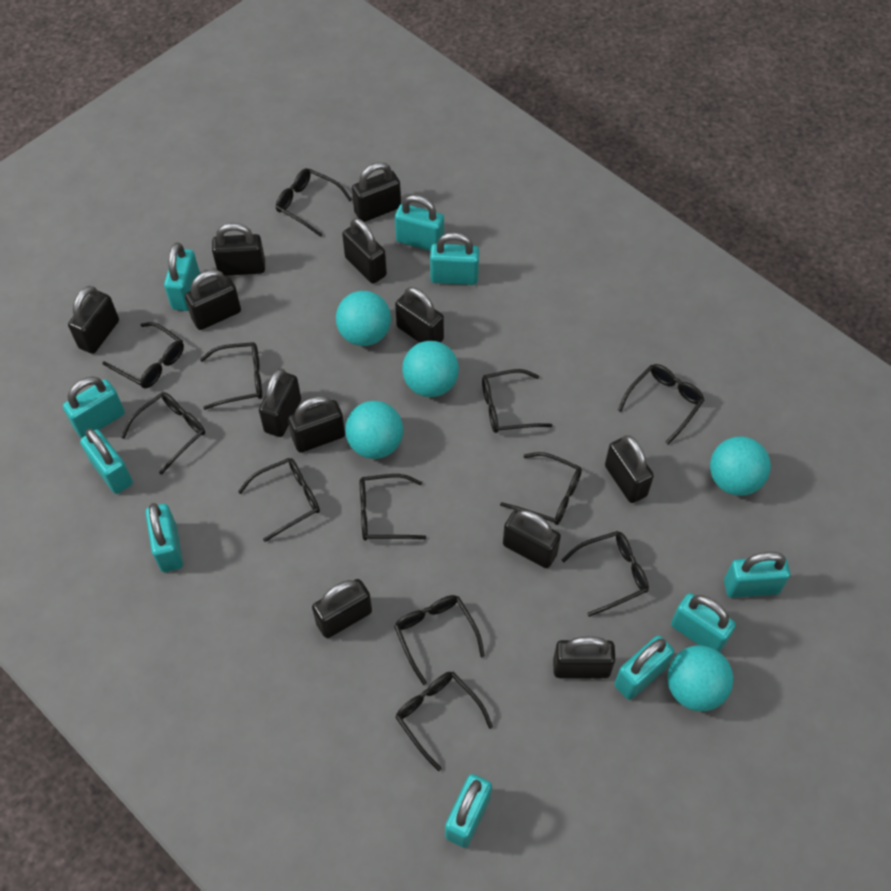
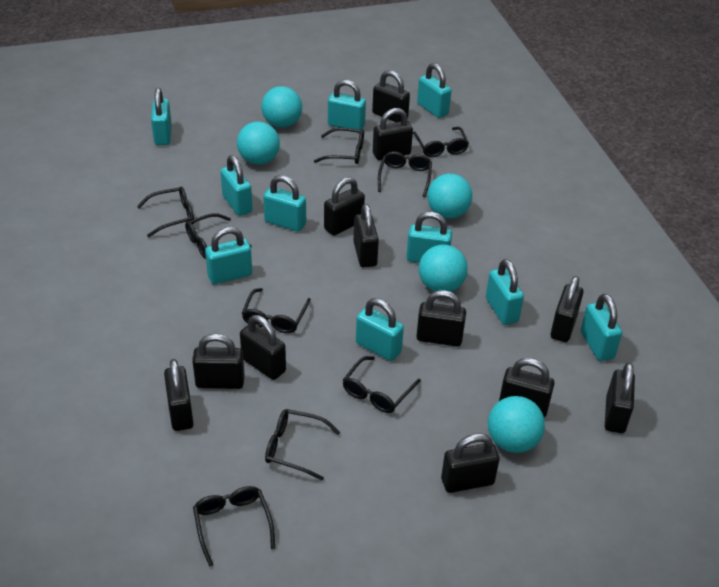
black glasses: [103,322,184,389] [121,392,205,475] [200,342,262,410] [238,458,320,542] [276,168,352,237] [360,474,426,541] [394,595,485,685] [395,672,493,771] [482,369,553,433] [500,452,582,525] [562,531,649,617] [618,364,705,445] = 12 -> [137,187,194,237] [185,213,252,259] [193,486,275,567] [242,288,311,333] [265,409,340,481] [314,128,364,164] [343,356,421,413] [378,152,432,197] [413,127,469,157] = 9

